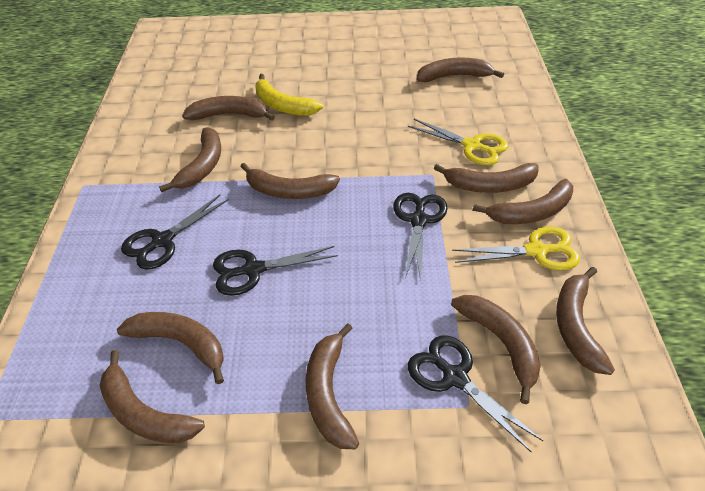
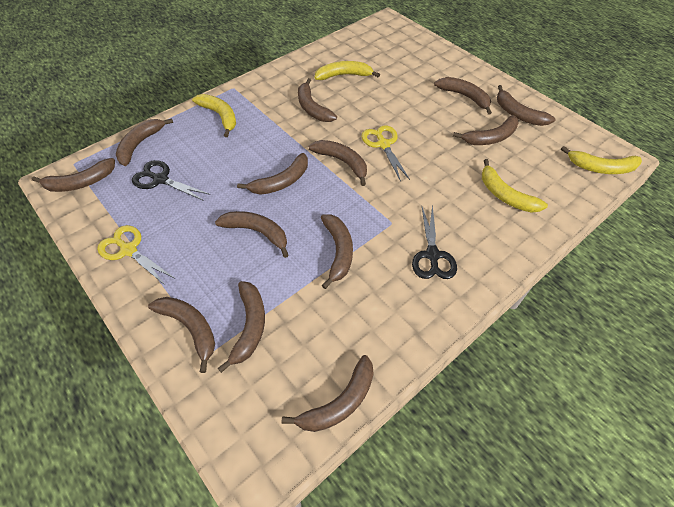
black scissors: [121,195,229,270] [213,246,338,296] [393,193,447,282] [408,335,543,453] = 4 -> [132,160,210,201] [412,205,457,279] = 2
brown banana: [99,350,205,443] [117,312,224,384] [159,127,221,192] [182,96,275,121] [240,163,340,199] [306,323,359,449] [417,58,504,82] [434,163,539,193] [451,295,541,404] [473,179,573,224] [556,267,615,375] = 11 -> [32,158,115,192] [116,118,173,166] [148,297,215,373] [215,211,289,258] [218,281,265,373] [237,153,308,195] [282,355,374,432] [298,78,337,122] [309,140,367,186] [321,214,353,289] [434,77,492,115] [453,115,519,145] [497,85,556,126] = 13
yellow banana: [255,74,323,116] = 1 -> [192,94,236,137] [314,61,380,80] [482,159,548,213] [561,146,642,174] = 4

